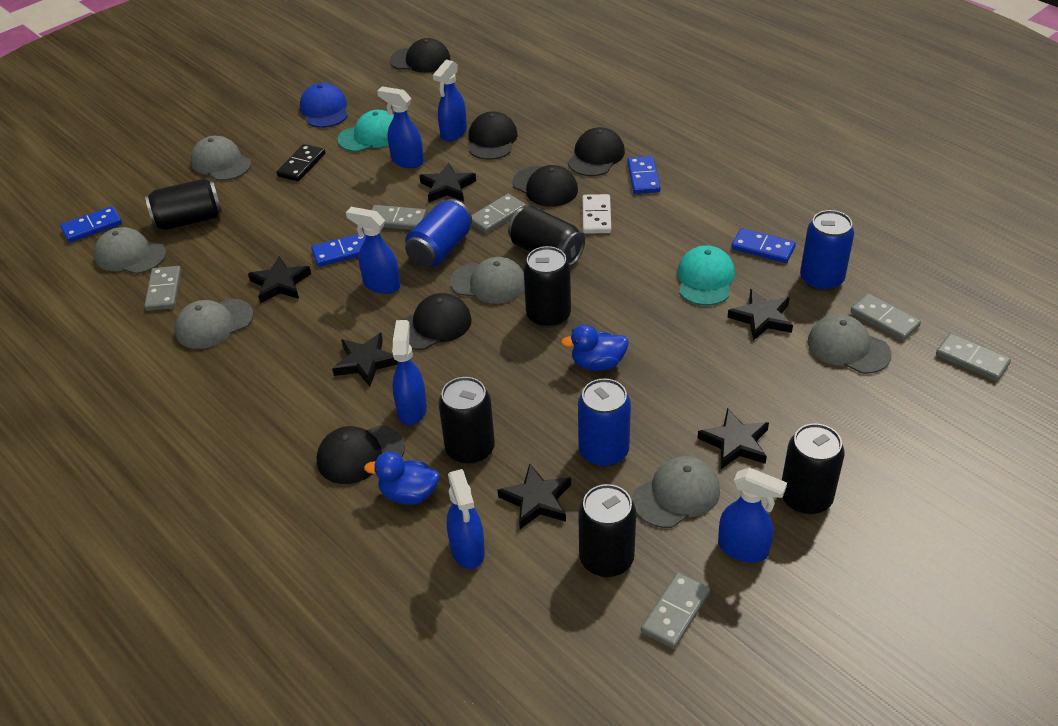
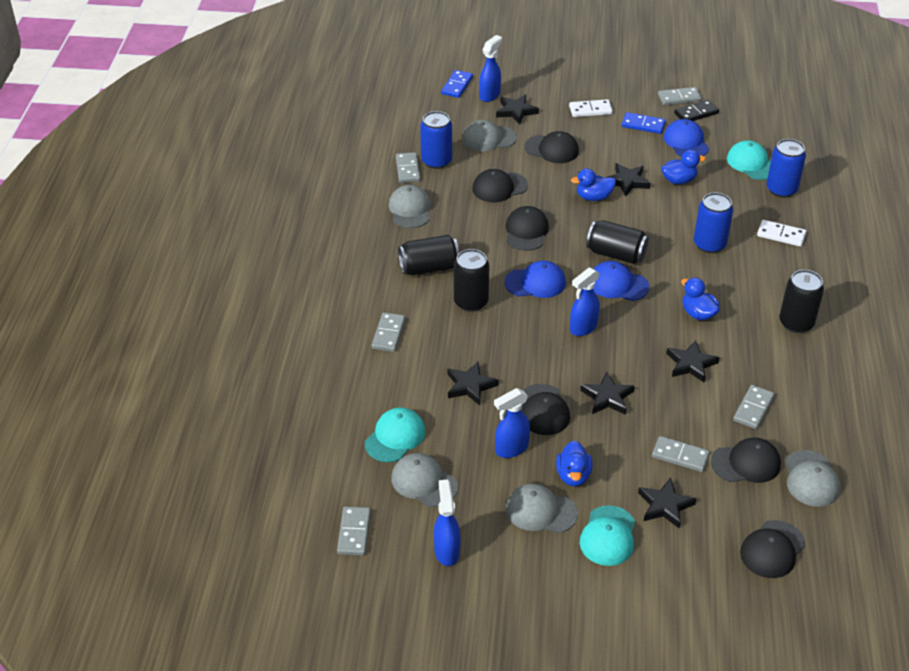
black can: [145,178,222,230] [438,377,495,465] [508,206,585,266] [523,246,571,328] [578,484,636,577] [782,423,844,515] = 6 -> [398,235,459,276] [454,249,489,312] [586,220,649,264] [779,270,824,333] = 4
blue cap: [300,83,348,128] = 1 -> [505,261,566,298] [593,261,650,301] [664,119,709,157] = 3
blue domino: [60,206,122,243] [311,233,366,267] [627,156,661,194] [731,228,796,263] = 4 -> [441,70,473,98] [622,112,666,134] = 2
blue duck: [364,452,439,505] [561,324,629,371] = 2 -> [556,441,593,487] [571,168,616,201] [661,150,706,184] [681,278,720,320] = 4
blue spray bottle: [346,207,400,294] [377,86,424,168] [392,320,427,425] [433,60,467,142] [447,469,485,569] [718,467,787,562] = 6 -> [434,480,461,566] [479,35,502,102] [494,388,530,458] [570,267,600,336] = 4
grey cap: [94,227,166,274] [175,299,253,349] [191,136,251,181] [450,257,525,304] [632,456,720,528] [808,314,892,374] = 6 -> [388,185,431,228] [391,453,458,507] [462,120,517,151] [506,484,578,533] [785,450,841,507] = 5
turquoise cap: [338,110,394,152] [677,246,735,306] = 2 -> [365,407,425,462] [579,505,635,566] [727,140,771,180] = 3
white domino: [583,194,611,234] = 1 -> [569,99,613,117] [757,220,806,247] = 2

